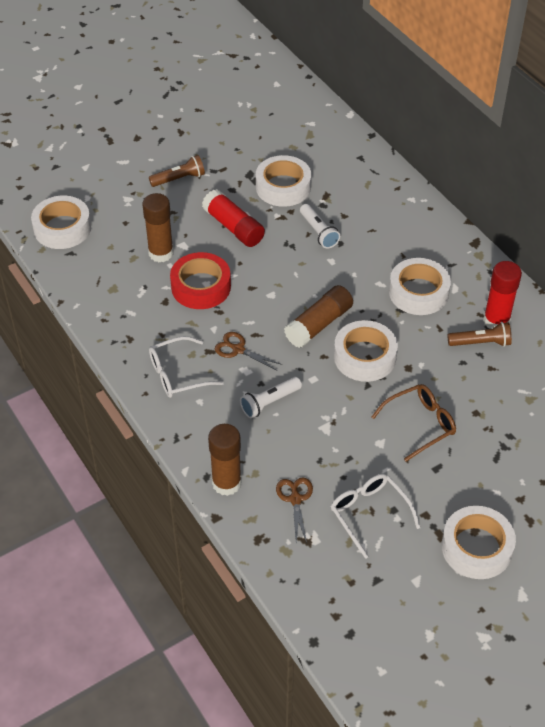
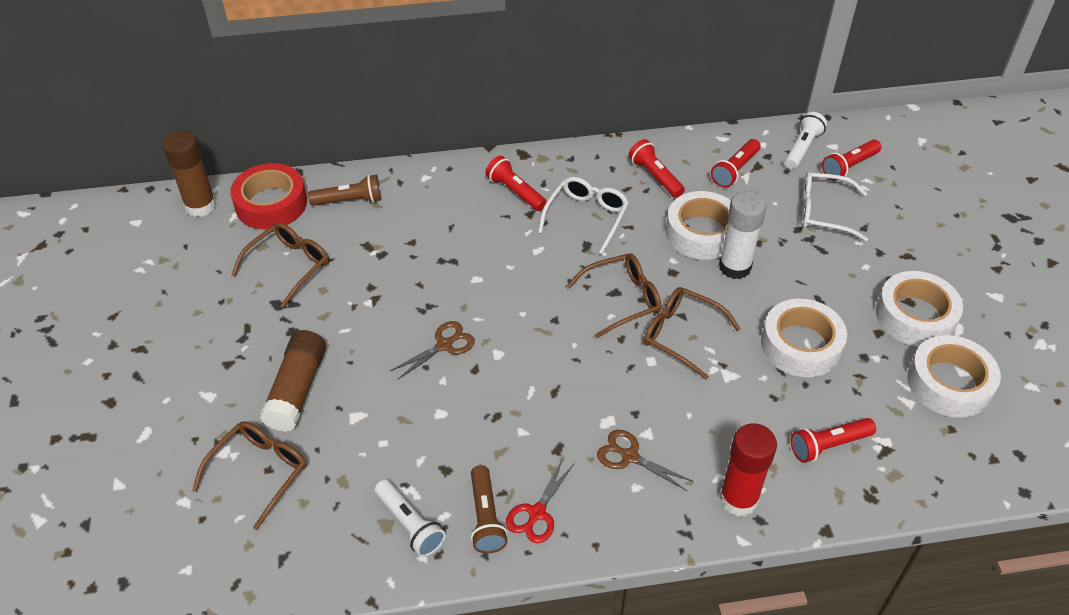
brown glasses: [372,384,456,461] = 1 -> [192,421,307,530] [231,222,329,308] [567,253,661,338] [644,287,741,380] = 4
brown glue stick: [142,193,174,262] [208,424,242,496] [284,285,353,348] = 3 -> [162,130,217,217] [260,330,326,432] = 2
red flashlight: none = 0 -> [486,156,547,211] [629,139,685,198] [711,139,761,188] [791,418,876,463] [822,140,881,180] = 5
red glue stick: [202,189,265,247] [483,261,522,329] = 2 -> [719,423,777,516] = 1
red scissors: none = 0 -> [506,458,575,543] = 1
white glue stick: none = 0 -> [719,191,767,279] = 1
white tape: [31,196,91,249] [256,155,311,207] [334,320,398,382] [389,258,451,315] [442,506,516,579] = 5 -> [666,191,731,260] [761,299,847,377] [876,271,963,347] [907,335,1001,418] = 4

